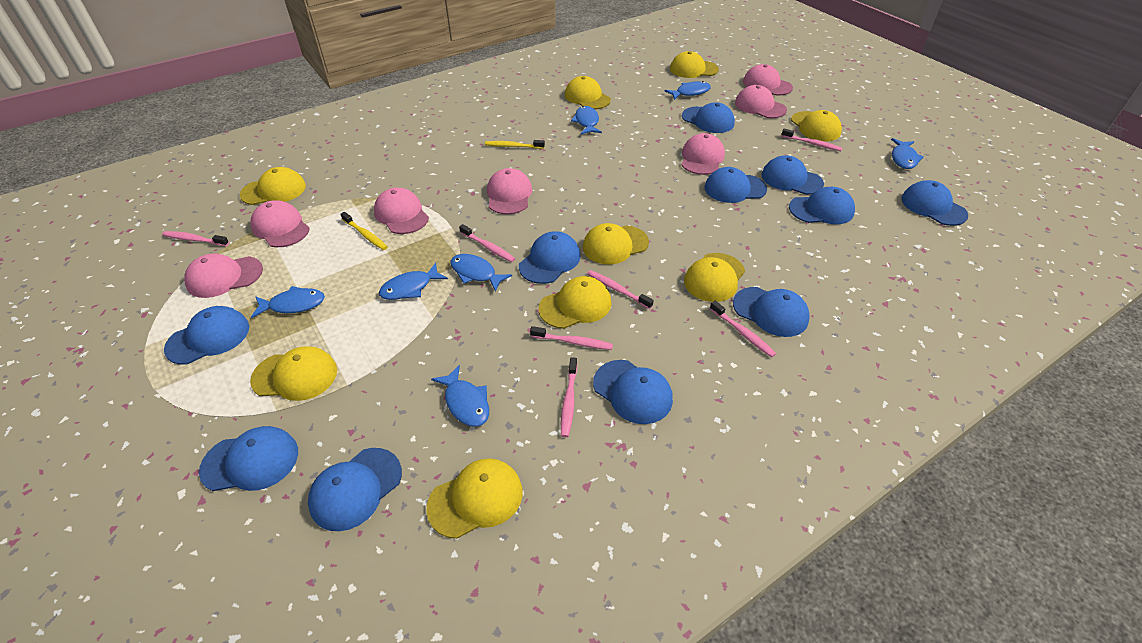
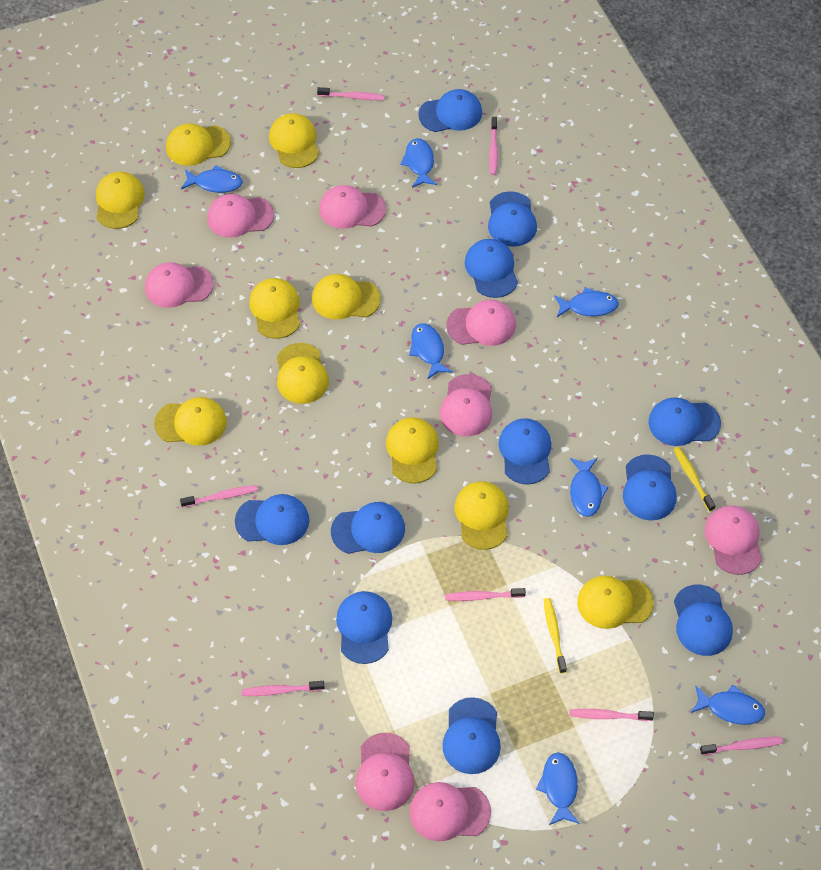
pink cap: [184,253,263,298] [250,200,310,247] [374,188,429,234] [487,168,532,215] [681,133,725,175] [735,85,787,118] [743,64,793,95] = 7 -> [145,262,214,308] [207,194,274,237] [319,185,386,229] [356,732,415,811] [409,782,491,841] [440,374,492,436] [446,300,516,346] [705,506,762,575] = 8
yellow cap: [240,167,306,205] [250,346,337,401] [426,458,523,539] [539,276,611,329] [565,76,611,109] [583,223,649,265] [670,51,719,78] [684,253,745,302] [791,110,842,141] = 9 -> [96,172,145,229] [154,397,227,446] [166,123,231,166] [249,278,300,339] [269,113,319,168] [277,343,329,404] [312,274,381,320] [386,417,439,483] [455,481,509,550] [577,576,654,629] = 10

